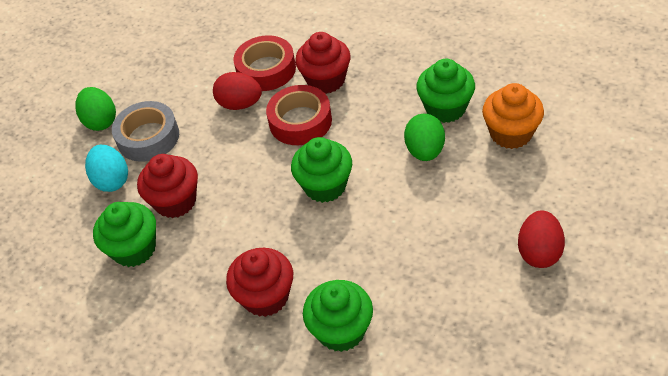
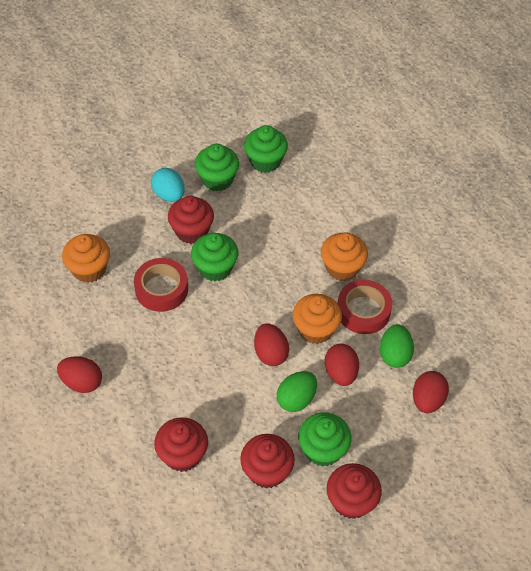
grey tape: [112,101,179,162] = 1 -> none = 0
orange cupcake: [482,83,544,149] = 1 -> [62,234,110,283] [293,294,342,344] [321,233,368,281] = 3
red cupcake: [137,154,198,218] [226,248,293,317] [295,32,351,94] = 3 -> [154,417,208,472] [168,196,214,244] [240,434,295,489] [327,463,382,519] = 4
red egg: [213,72,262,110] [518,211,565,268] = 2 -> [57,356,102,393] [254,323,289,366] [325,344,359,386] [413,371,449,413] = 4

